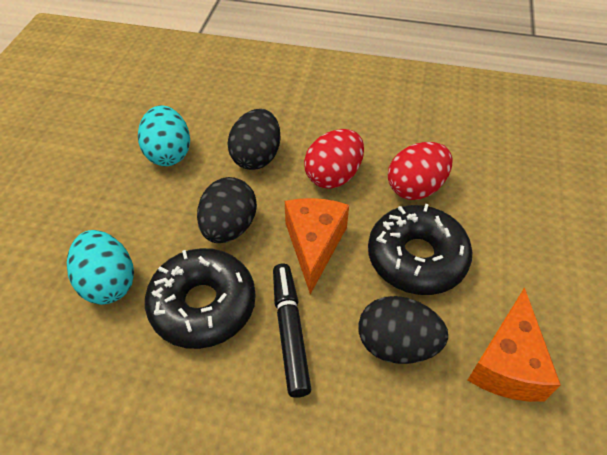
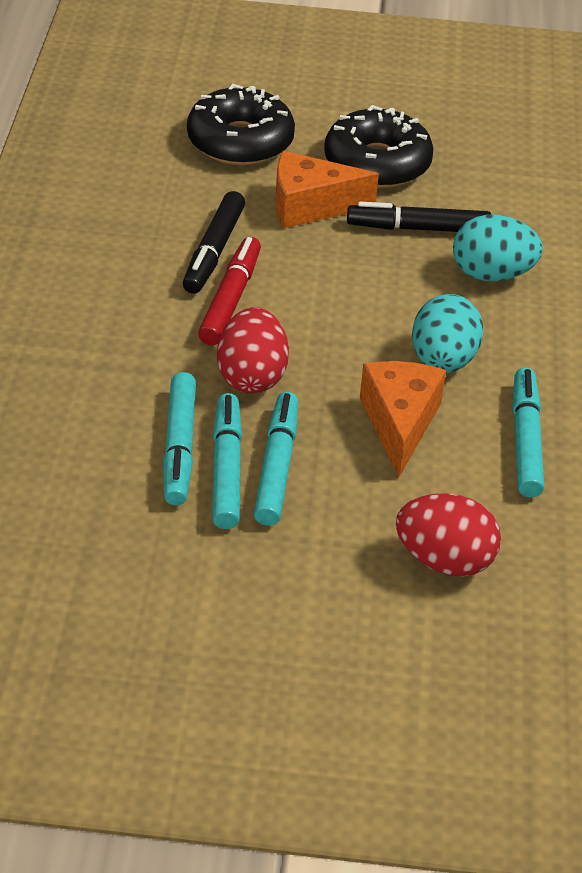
black egg: [197,177,257,243] [227,109,281,170] [358,296,448,364] = 3 -> none = 0
black marker: [273,264,311,398] = 1 -> [183,191,245,294] [347,202,491,232] = 2
red marker: none = 0 -> [198,237,261,345] = 1
turquoise marker: none = 0 -> [163,372,196,505] [212,393,242,529] [254,392,298,526] [513,368,544,497] = 4

